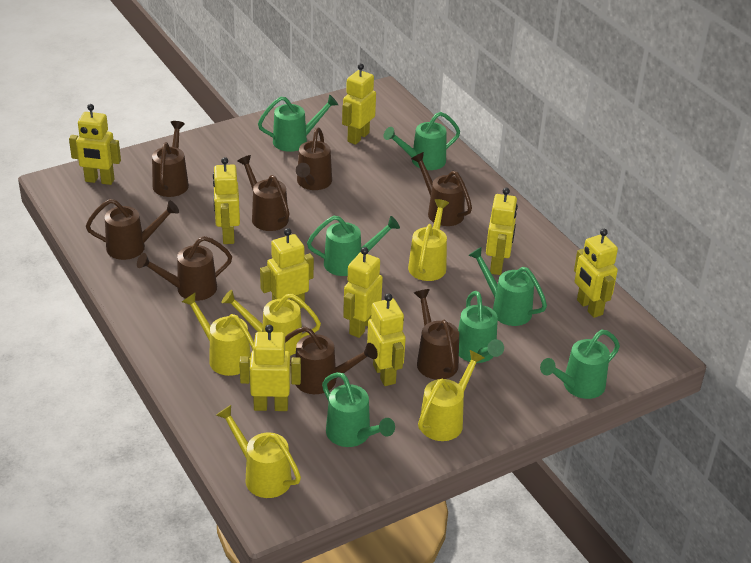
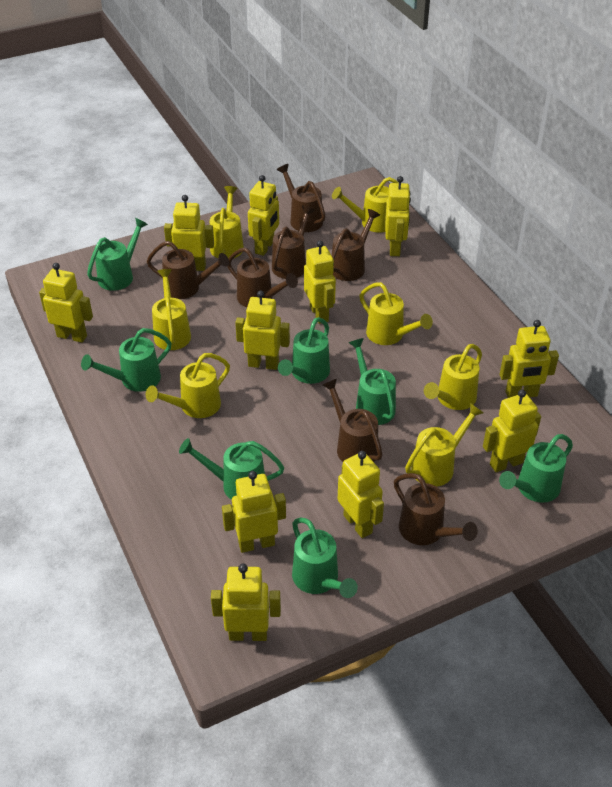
brown watering can: [86,199,179,260] [137,236,232,301] [152,121,189,197] [237,155,290,231] [285,327,378,394] [296,127,332,190] [411,152,472,226] [414,289,459,380] = 8 -> [147,241,229,299] [228,248,298,307] [272,205,315,279] [277,164,325,232] [323,379,383,462] [331,209,380,281] [394,473,478,545] = 7
yellow robot: [69,104,121,185] [213,157,240,244] [239,325,301,411] [260,228,314,308] [342,63,376,145] [343,247,383,338] [367,293,406,386] [486,188,518,275] [574,229,618,318] = 9 -> [39,263,93,343] [164,195,214,271] [211,564,281,641] [222,471,286,553] [235,291,290,370] [248,175,279,256] [304,241,336,324] [338,451,384,538] [385,176,411,256] [483,390,541,472] [500,320,559,398] = 11
yellow watering can: [182,293,254,376] [216,405,301,498] [222,290,321,356] [408,199,449,281] [418,350,485,441] = 5 -> [146,353,230,418] [152,269,191,350] [210,186,244,259] [332,177,399,233] [359,282,433,345] [405,403,484,487] [424,344,482,410] = 7

